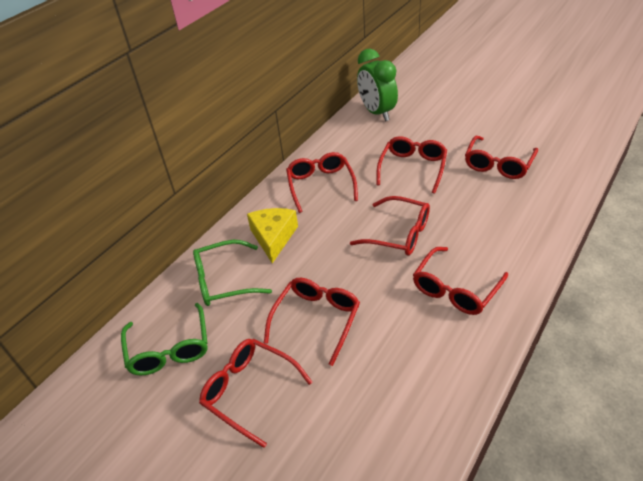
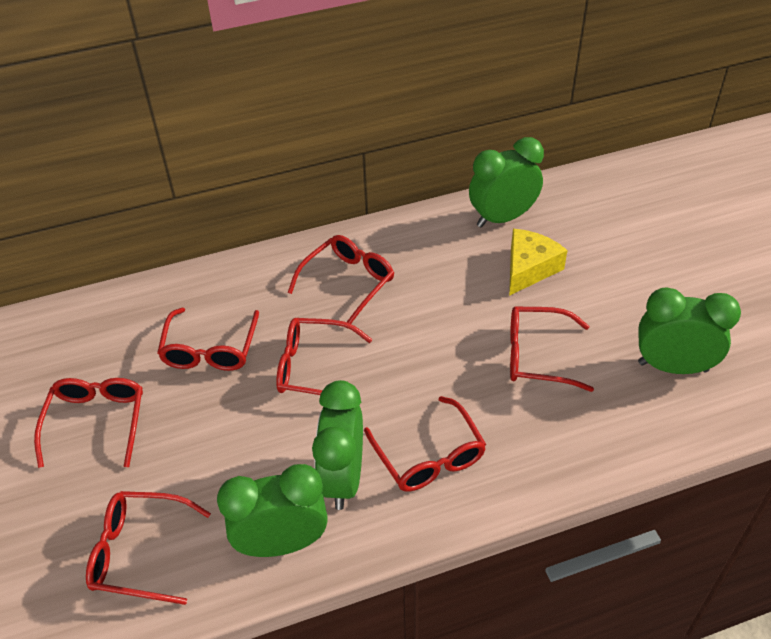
green clock: [357,49,398,121] = 1 -> [217,464,328,557] [312,380,363,510] [469,137,544,228] [638,287,741,374] = 4
green glasses: [121,303,208,375] [193,240,272,306] = 2 -> none = 0

